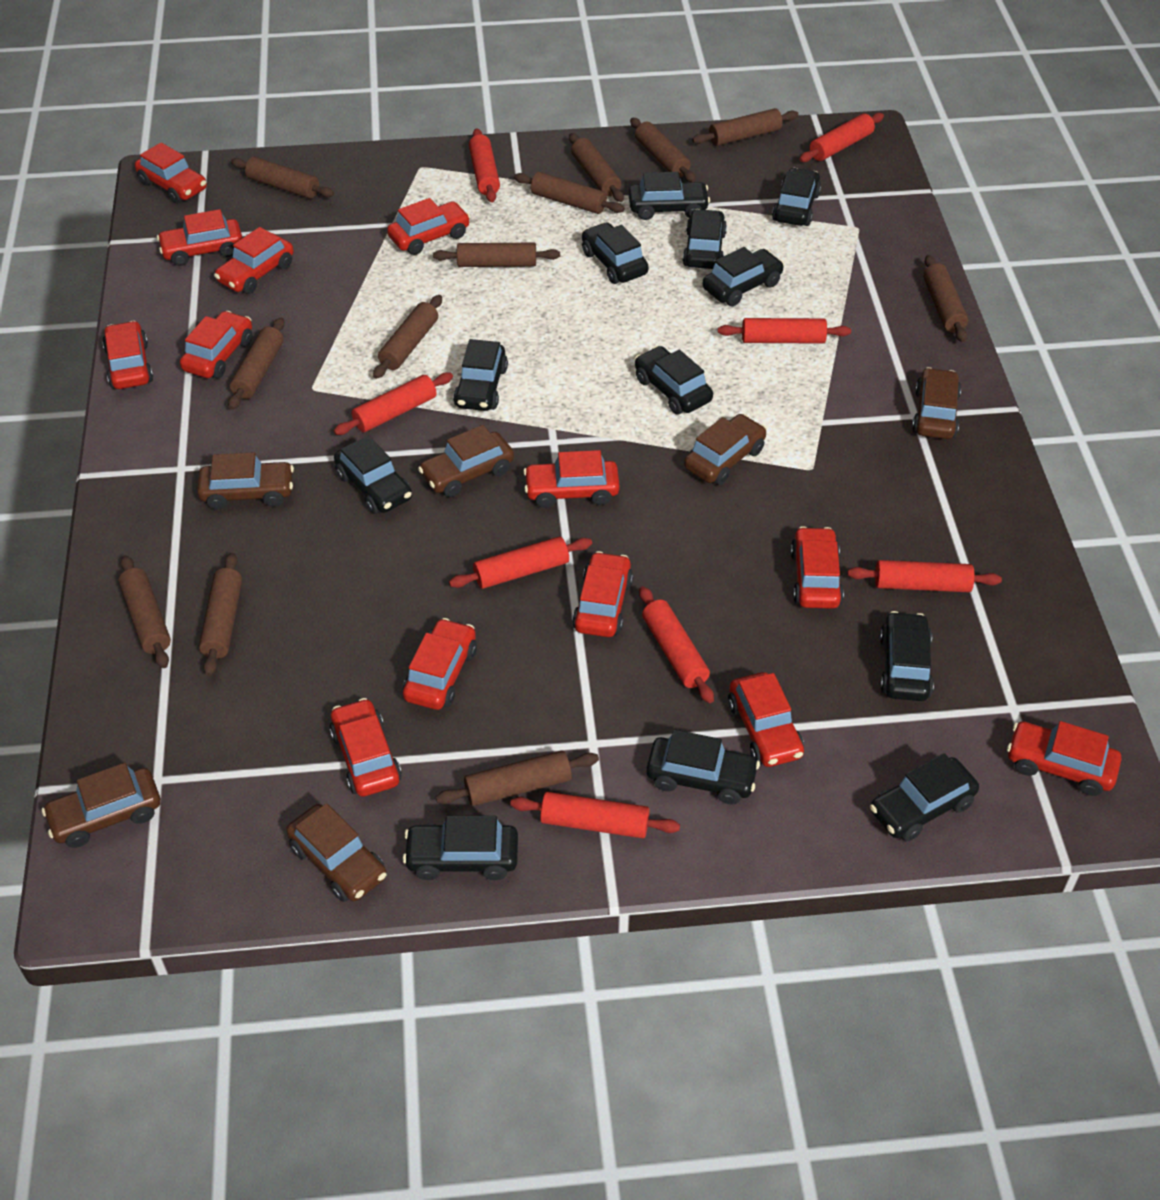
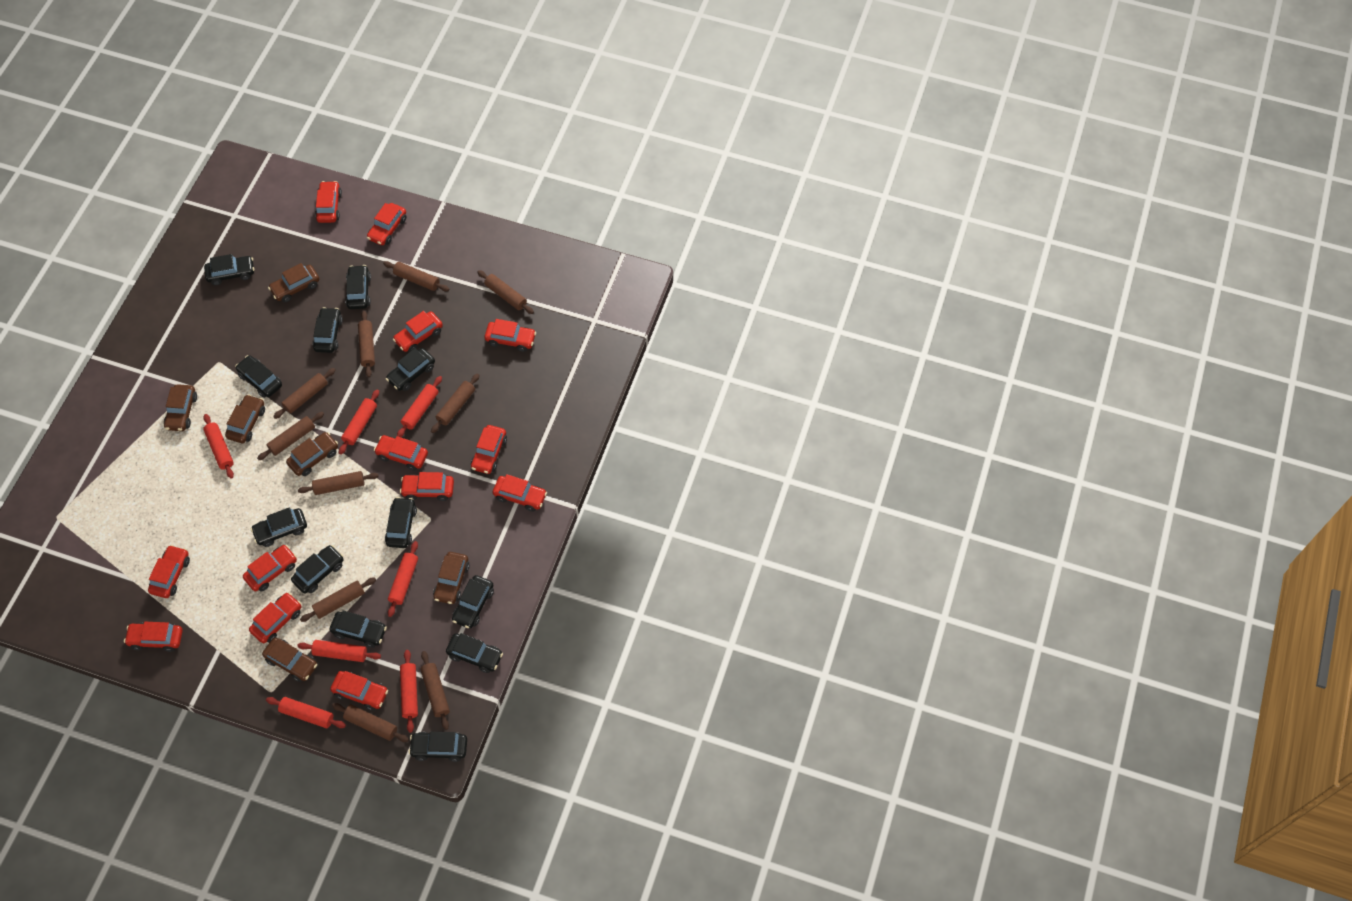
brown rolling pin: [118,555,171,668] [199,553,242,676] [228,317,285,410] [231,157,334,198] [373,295,442,379] [433,243,560,267] [436,751,599,806] [514,172,624,214] [569,133,624,202] [630,118,696,182] [692,108,799,146] [923,255,968,342] = 12 -> [257,412,324,460] [273,368,336,419] [298,471,379,495] [300,577,376,622] [332,703,409,742] [358,311,375,377] [383,261,450,291] [420,651,450,730] [431,373,480,433] [477,270,534,314] = 10
red rolling pin: [334,372,453,435] [449,537,592,589] [469,128,500,202] [510,792,680,838] [639,586,714,703] [718,318,851,344] [799,113,884,162] [848,560,1002,592] = 8 -> [203,414,234,479] [266,697,346,728] [297,640,381,662] [339,389,379,455] [388,541,418,617] [397,376,442,437] [400,650,418,733] = 7

